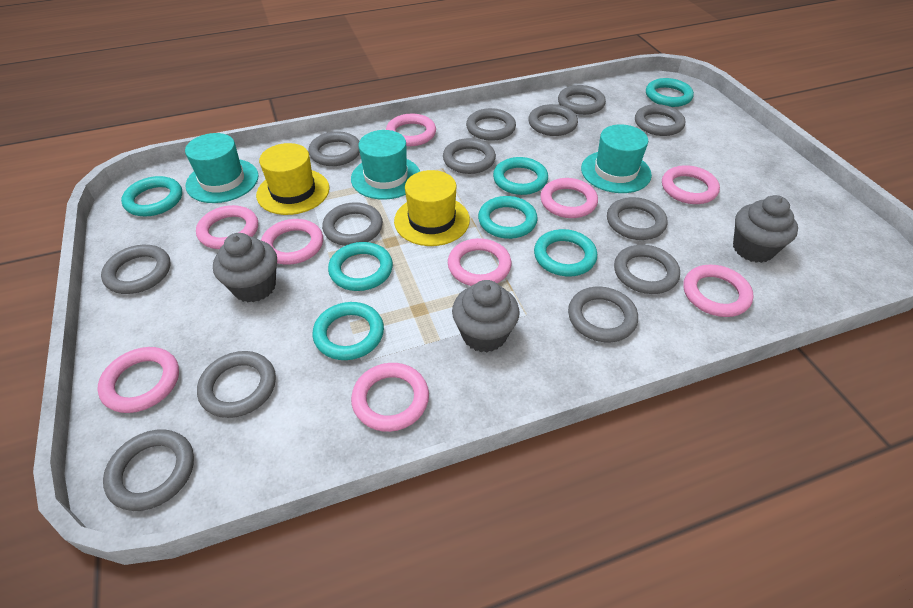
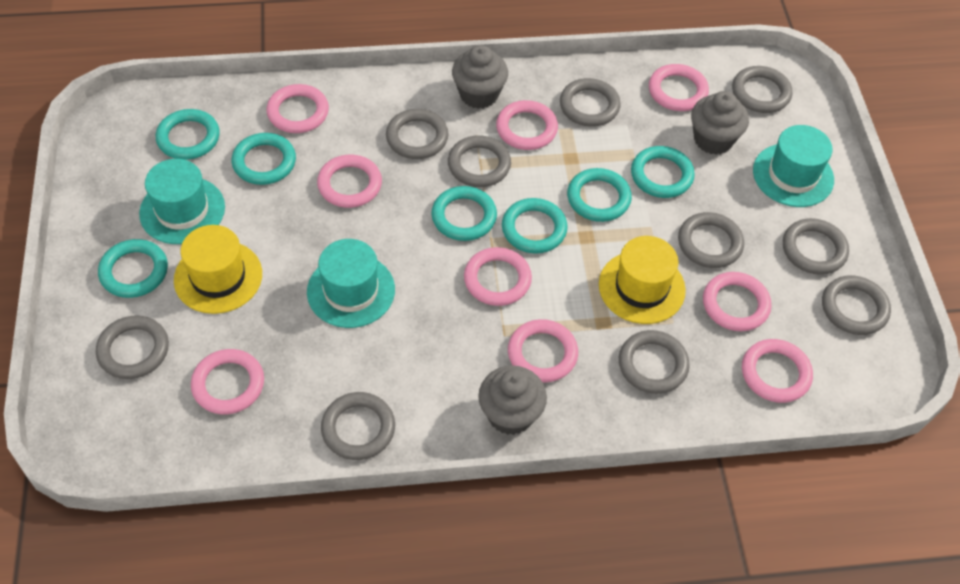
grey ring: [101,245,171,294] [103,429,194,511] [197,351,276,418] [308,131,360,166] [322,202,383,246] [443,138,496,174] [466,108,516,141] [528,104,578,136] [558,85,606,115] [568,287,638,342] [607,197,667,240] [614,245,680,294] [635,104,685,136] = 13 -> [96,315,169,379] [321,392,395,460] [386,109,448,159] [448,136,511,187] [560,78,621,127] [619,330,690,394] [678,212,744,268] [732,66,792,113] [783,218,849,275] [822,275,891,335] = 10

